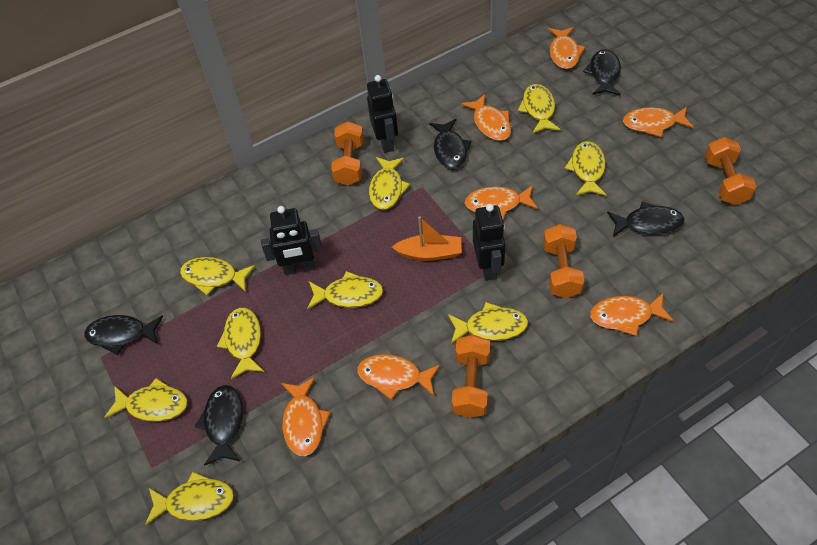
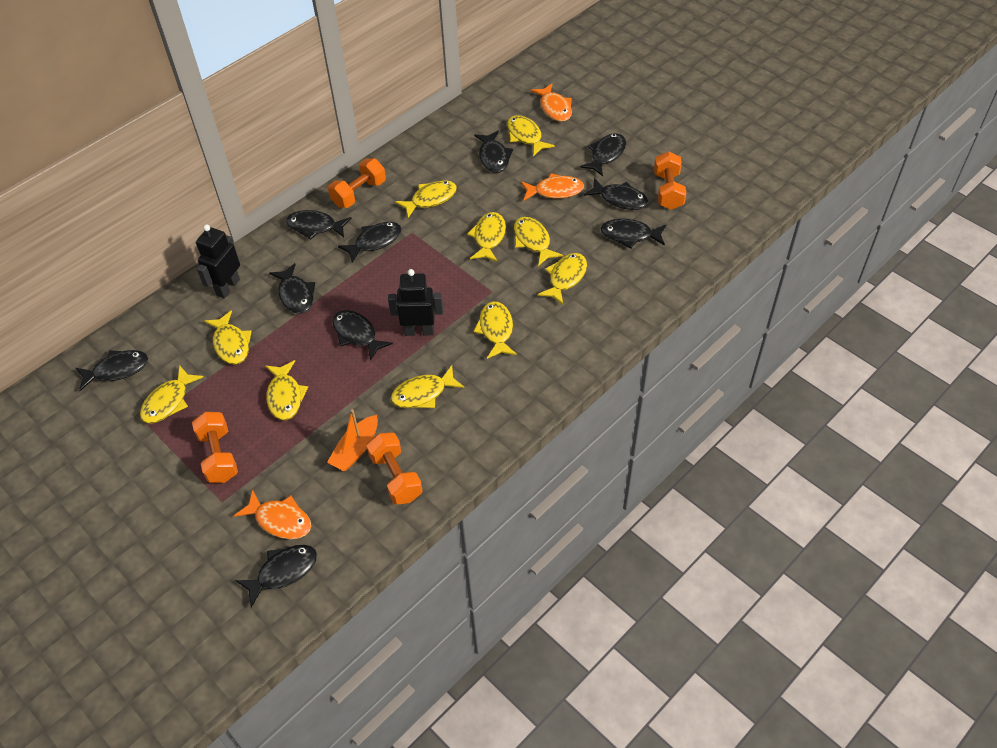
black fish: [84,315,163,355] [195,385,243,466] [429,119,472,169] [583,49,621,95] [607,202,684,237] = 5 -> [76,350,148,391] [235,545,317,608] [269,263,315,314] [286,210,351,240] [332,310,393,361] [338,222,402,263] [474,131,513,173] [580,133,626,176] [584,178,648,210] [601,219,666,248] = 10
black robot: [261,206,323,275] [367,75,398,153] [473,204,505,281] = 3 -> [196,225,240,298] [388,269,443,336] = 2
orange fish: [281,377,331,456] [357,354,440,400] [461,94,511,141] [465,185,538,220] [548,27,586,69] [590,293,673,336] [623,107,694,137] = 7 -> [234,490,311,539] [521,173,584,201] [530,83,572,122] = 3
yellow fish: [105,378,188,422] [145,472,234,525] [180,257,255,295] [217,308,264,379] [307,271,384,309] [369,157,410,210] [448,302,528,344] [518,84,561,134] [565,141,606,196] = 9 -> [140,365,203,424] [204,310,252,365] [265,360,308,420] [391,365,465,408] [395,180,457,218] [467,212,506,262] [473,302,517,359] [507,115,555,156] [514,217,563,266] [538,253,587,305] = 10

